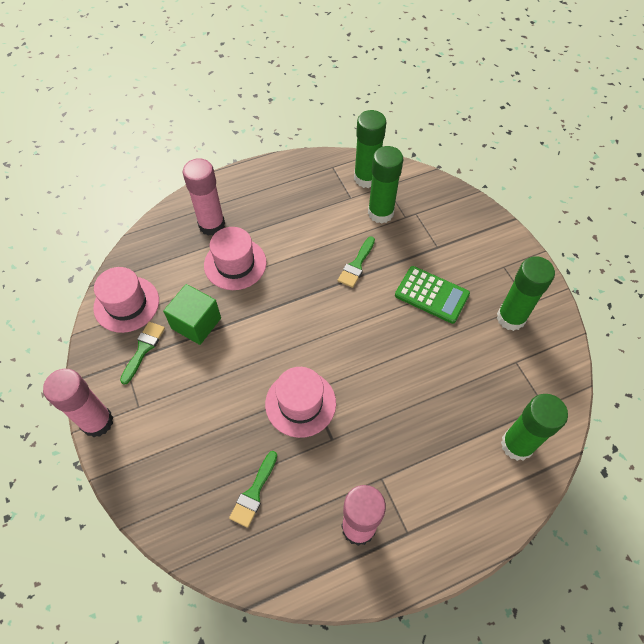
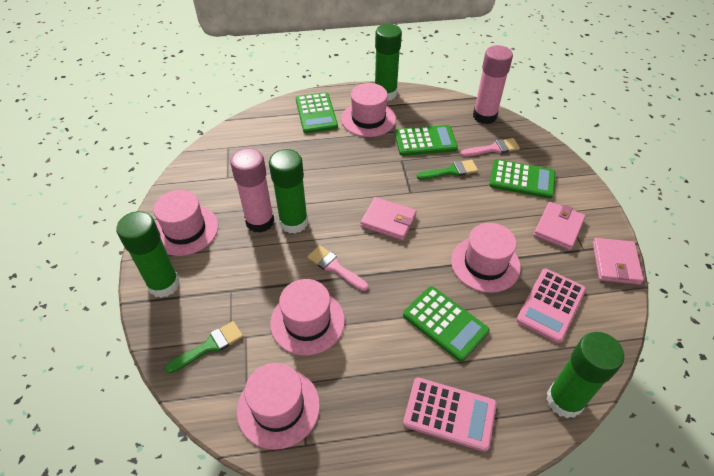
green brush: [120,322,165,385] [229,451,277,528] [337,236,375,288] = 3 -> [165,321,243,373] [417,160,478,180] = 2
green calculator: [395,266,470,324] = 1 -> [296,92,338,133] [395,125,458,156] [403,286,490,362] [489,159,556,199] = 4
green cube: [163,284,221,345] = 1 -> none = 0
pink brush: none = 0 -> [307,245,368,291] [461,138,520,157] = 2
pink calculator: none = 0 -> [403,378,497,452] [516,269,586,343] = 2
pink glue stick: [43,369,113,437] [183,158,225,236] [341,485,386,546] = 3 -> [230,148,274,233] [473,45,513,124] = 2
pink hat: [93,267,159,333] [204,227,266,290] [265,367,336,438] = 3 -> [153,190,218,256] [237,363,320,450] [270,279,345,356] [341,83,396,137] [451,223,521,293] = 5
pink wallet: none = 0 -> [360,197,417,241] [534,202,586,250] [593,238,644,285] = 3

